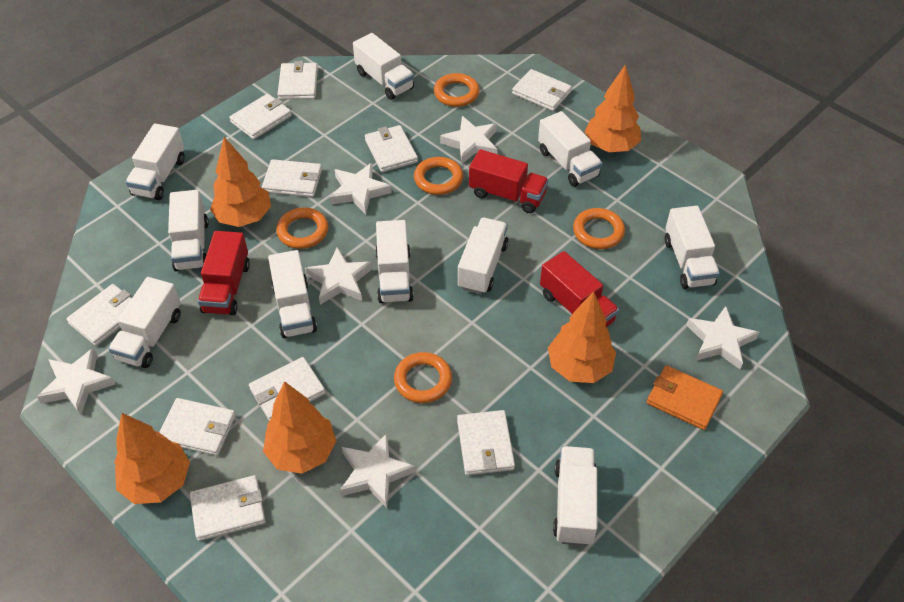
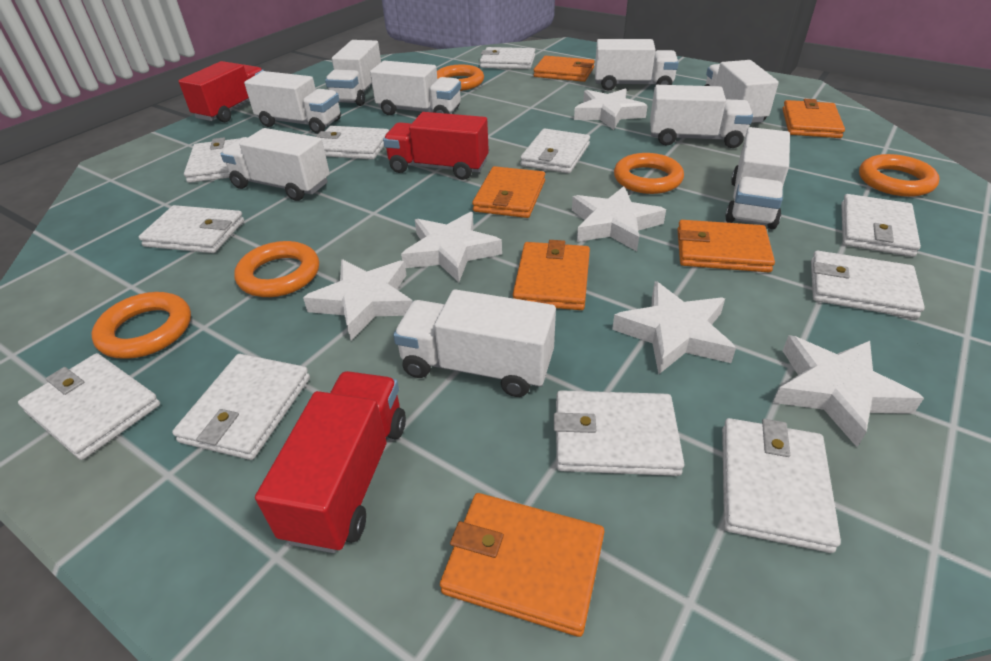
orange tree: [114,413,190,504] [210,137,271,227] [263,381,336,474] [548,292,616,383] [584,64,641,152] = 5 -> none = 0
orange wallet: [647,365,723,430] = 1 -> [440,493,605,637] [472,166,545,218] [513,240,590,310] [534,56,595,82] [677,220,775,272] [782,99,845,138] = 6
white truck: [108,277,181,368] [126,124,185,200] [168,190,209,271] [268,250,317,338] [353,33,414,100] [375,220,414,303] [458,218,508,294] [538,111,602,187] [553,446,597,546] [665,206,720,289] = 10 -> [221,128,330,201] [244,71,341,134] [325,40,381,106] [370,61,461,115] [393,289,556,397] [595,39,679,91] [650,85,753,148] [704,60,779,123] [725,127,790,229] = 9
white wallet: [66,284,132,346] [159,398,236,456] [190,475,266,541] [229,94,292,139] [249,357,326,421] [262,159,322,197] [278,61,318,100] [365,125,418,172] [457,410,515,475] [512,69,572,111] = 10 -> [18,353,160,460] [139,205,244,253] [172,354,310,460] [184,138,240,183] [316,126,389,160] [480,47,535,69] [520,128,590,174] [554,390,685,476] [722,418,841,553] [811,251,925,319] [841,194,921,257] = 11

